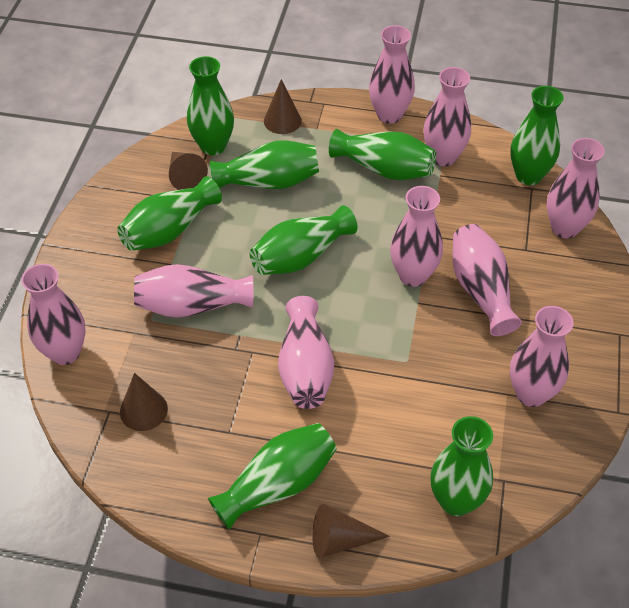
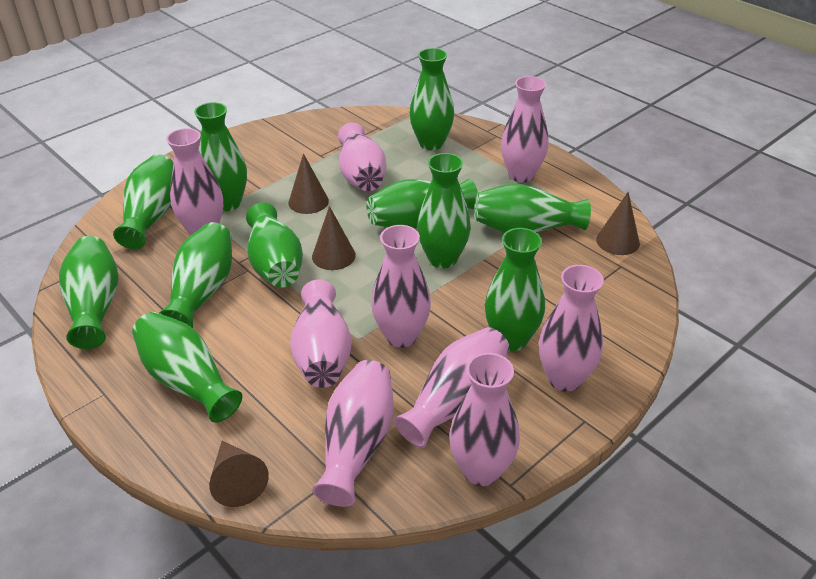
green vase: [117,176,222,251] [187,56,234,155] [208,423,337,530] [210,140,319,189] [250,205,357,275] [329,129,436,180] [430,416,493,516] [510,86,564,185] = 8 -> [59,236,118,349] [113,154,174,249] [132,312,242,423] [160,222,232,328] [194,102,247,211] [246,203,303,288] [366,179,477,229] [410,48,454,150] [417,153,471,268] [474,184,591,233] [485,228,545,351] = 11

